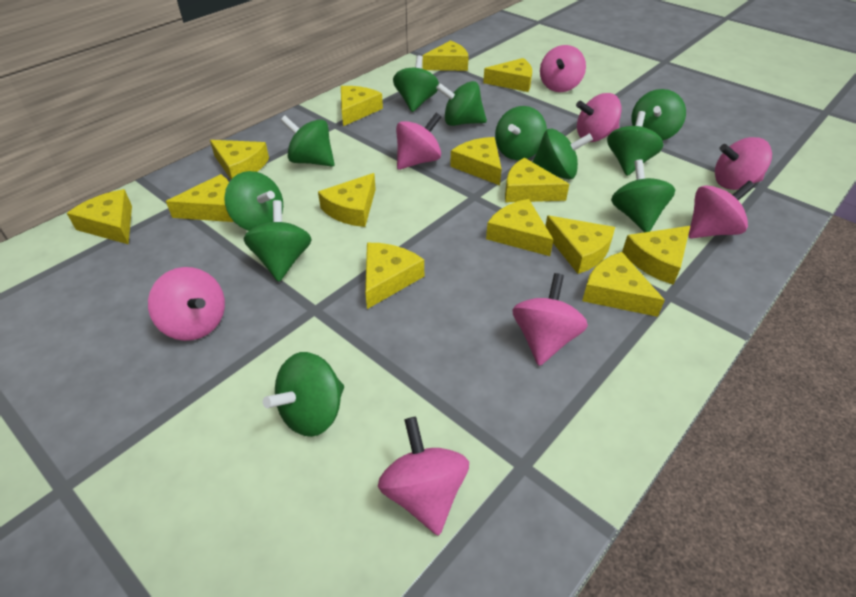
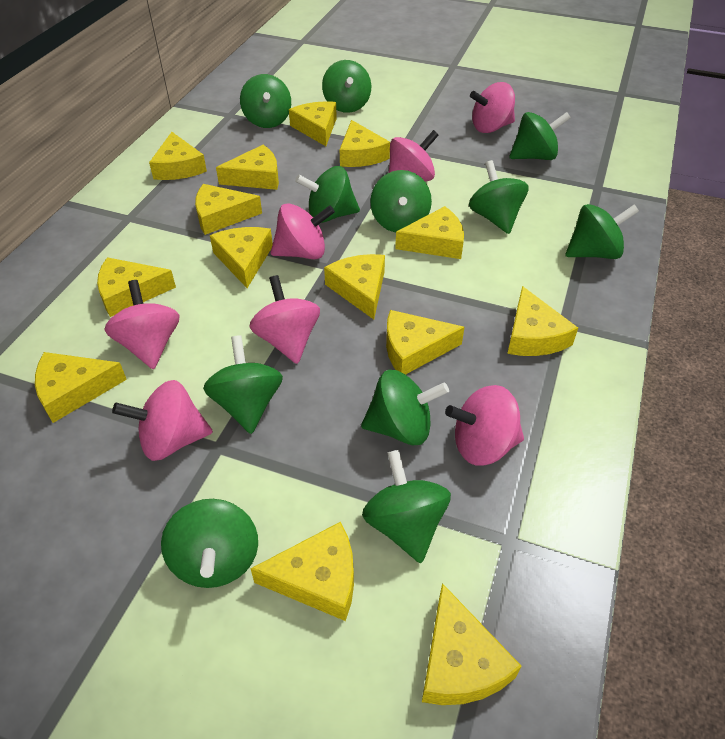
pink spinning top: [148,267,225,341] [378,416,469,536] [396,113,441,170] [512,273,588,366] [540,45,586,92] [576,93,622,142] [688,181,755,239] [715,137,772,190] = 8 -> [104,280,180,369] [112,380,213,461] [249,275,320,364] [271,204,335,259] [389,130,439,182] [445,385,524,466] [470,82,515,133] = 7

